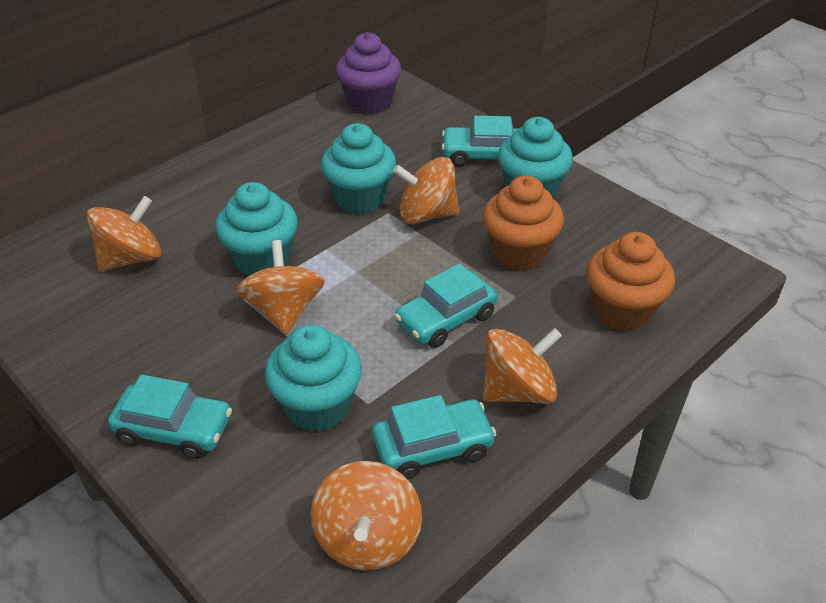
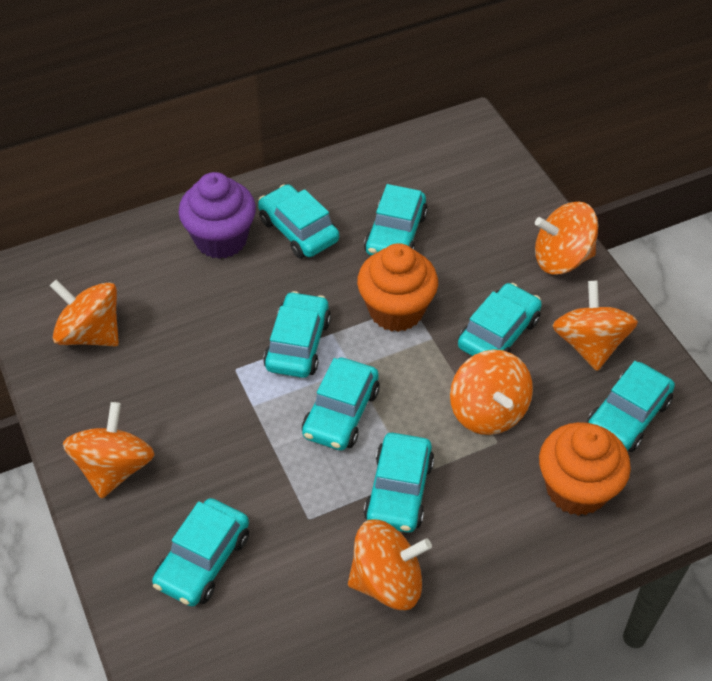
orange spinning top: [86,196,162,271] [237,240,325,334] [311,461,422,570] [393,157,459,224] [483,328,562,404] = 5 -> [50,279,119,346] [63,402,154,499] [348,519,432,610] [450,350,533,435] [535,201,598,275] [553,281,638,371] = 6
turquoise car: [108,375,232,459] [372,395,497,479] [395,263,498,348] [442,116,517,167] = 4 -> [152,498,249,607] [258,184,339,259] [263,291,331,378] [302,358,380,450] [364,184,428,256] [364,433,434,533] [458,283,542,356] [587,361,675,452] = 8
turquoise cupcake: [216,182,298,276] [265,325,362,432] [321,123,396,214] [498,117,573,198] = 4 -> none = 0

